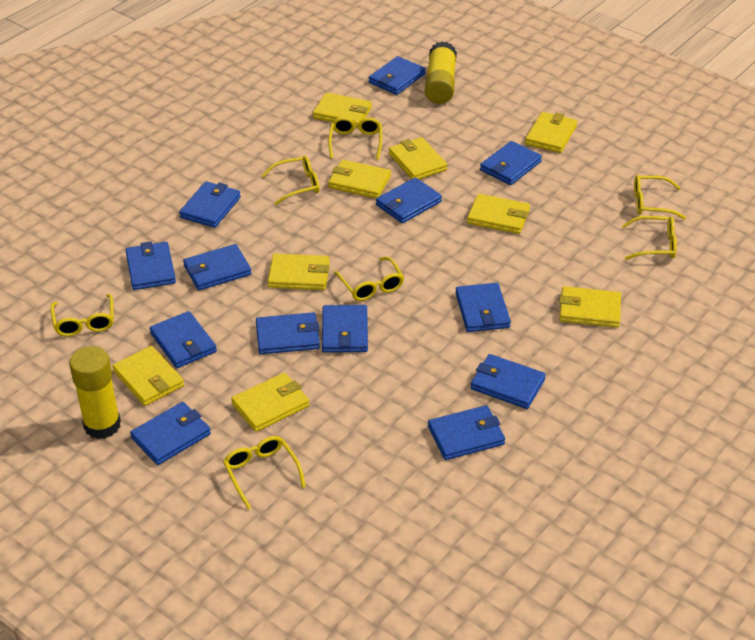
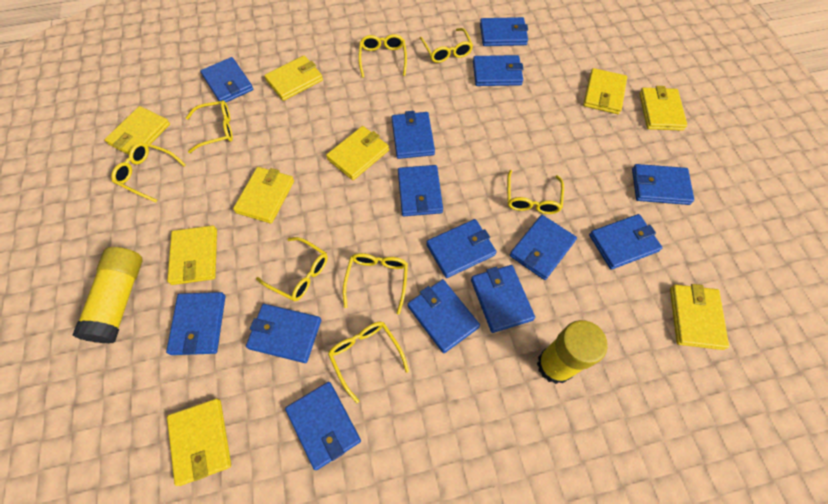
blue wallet: [126,241,176,290] [130,402,211,465] [150,311,217,368] [179,181,241,228] [183,244,252,291] [256,312,320,354] [322,305,368,353] [369,56,426,95] [376,177,442,223] [428,405,505,460] [456,283,511,332] [470,354,546,409] [480,141,542,185] = 13 -> [166,292,226,355] [200,57,253,102] [246,304,321,363] [285,382,361,470] [392,111,435,159] [398,165,443,216] [408,279,480,353] [426,219,496,278] [471,265,535,333] [473,55,524,86] [480,17,528,46] [510,215,577,280] [589,214,662,270] [632,164,694,205] = 14
yellow glasses: [50,294,114,336] [223,436,306,510] [262,156,320,205] [328,117,382,160] [334,257,404,301] [622,216,677,260] [634,175,686,220] = 7 -> [111,142,186,202] [186,100,233,153] [256,237,328,301] [328,322,409,403] [343,253,408,315] [358,34,407,78] [419,28,473,63] [507,170,564,214] = 8

